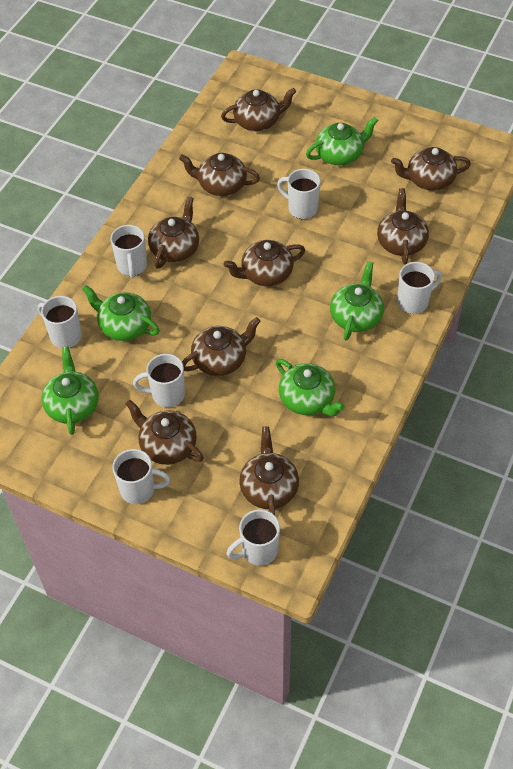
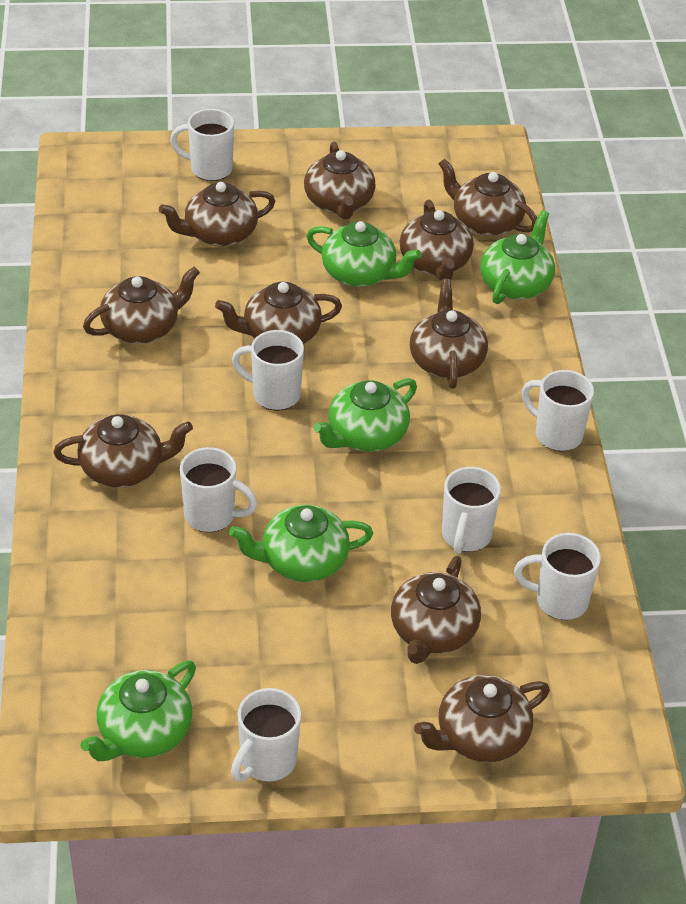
brown teapot: [126,400,203,465] [148,196,199,269] [179,153,260,196] [182,317,261,376] [221,88,296,131] [223,240,305,286] [239,426,299,515] [377,188,429,264] [391,147,471,191] = 9 -> [53,414,193,488] [83,267,200,344] [159,182,275,246] [215,282,342,344] [304,142,376,219] [391,556,481,664] [400,200,474,281] [410,279,488,388] [414,675,550,762] [438,158,537,236] = 10

